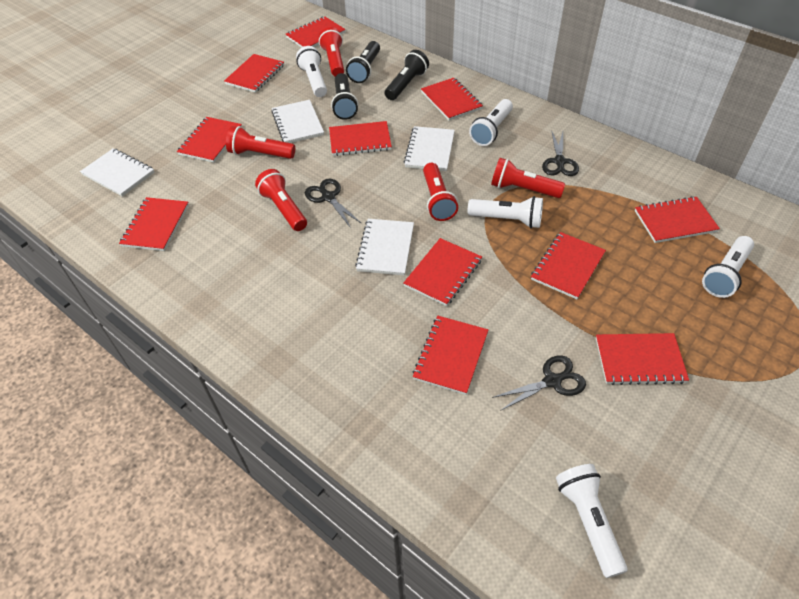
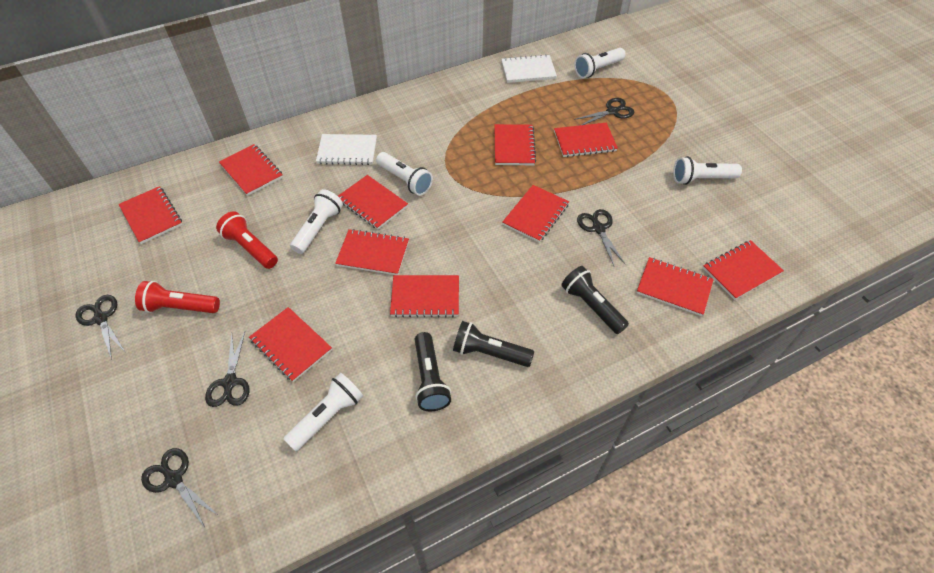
black scissors: [305,179,361,228] [492,355,586,411] [542,130,579,176] = 3 -> [75,295,126,360] [141,448,219,529] [205,332,250,407] [574,98,634,125] [577,209,626,266] = 5
red flashlight: [226,126,295,159] [255,169,307,231] [319,27,344,76] [423,163,458,221] [491,158,565,198] = 5 -> [135,281,220,313] [216,211,278,269] = 2
white notebook: [80,148,155,197] [271,100,324,143] [355,219,414,276] [404,126,455,171] = 4 -> [316,134,377,165] [501,54,557,83] = 2

